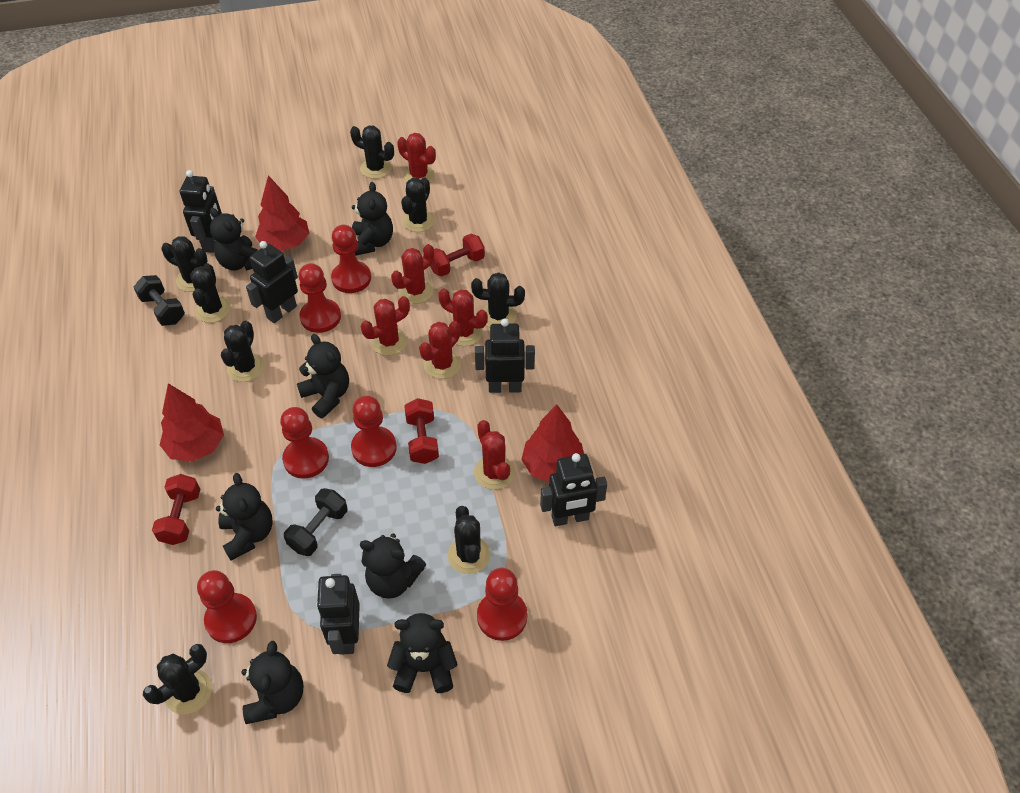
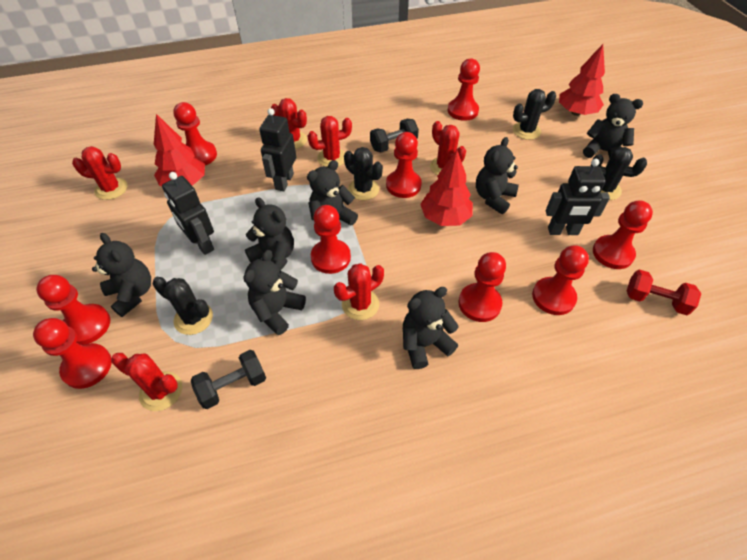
black cactus: [143,644,212,715] [161,236,208,292] [190,263,231,323] [221,321,265,382] [350,126,394,179] [401,177,435,232] [448,506,490,574] [471,272,525,327] = 8 -> [152,277,213,335] [344,147,383,201] [513,89,556,140] [591,147,647,200] = 4
black robot: [180,170,222,253] [246,241,298,323] [316,574,360,655] [475,319,535,393] [540,453,607,526] = 5 -> [162,172,214,255] [259,108,296,191] [546,159,610,235] = 3
red dumbbell: [152,474,200,545] [404,398,439,464] [430,234,485,276] = 3 -> [627,270,701,315] = 1
red pawn: [197,570,257,643] [280,407,329,479] [298,263,341,333] [331,225,371,293] [351,396,397,467] [477,568,527,641] = 6 -> [33,318,112,389] [36,275,110,345] [173,102,217,165] [311,205,351,274] [386,132,422,198] [448,58,480,121] [458,252,506,322] [532,245,589,315] [593,200,653,269] = 9

